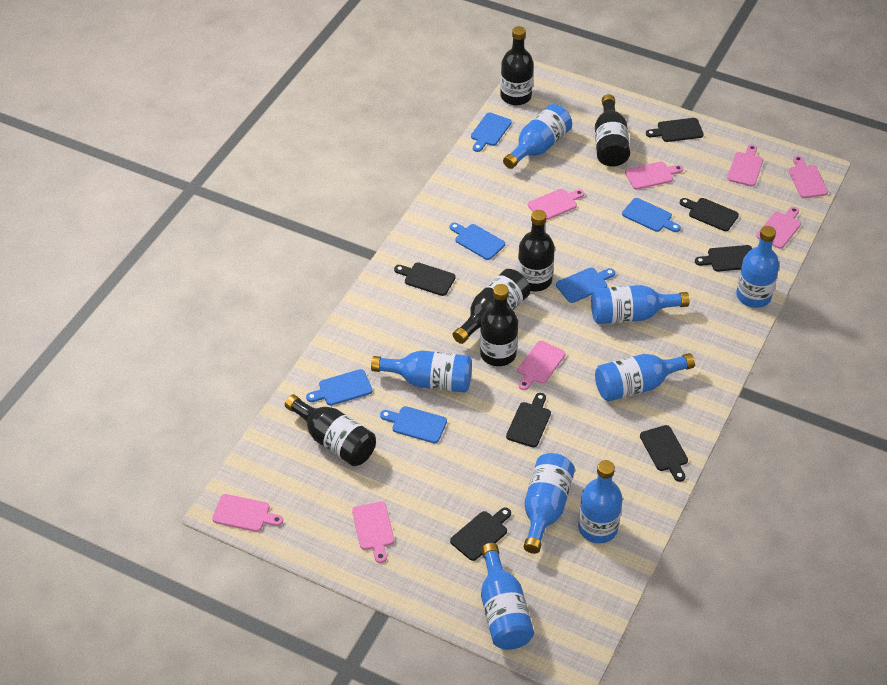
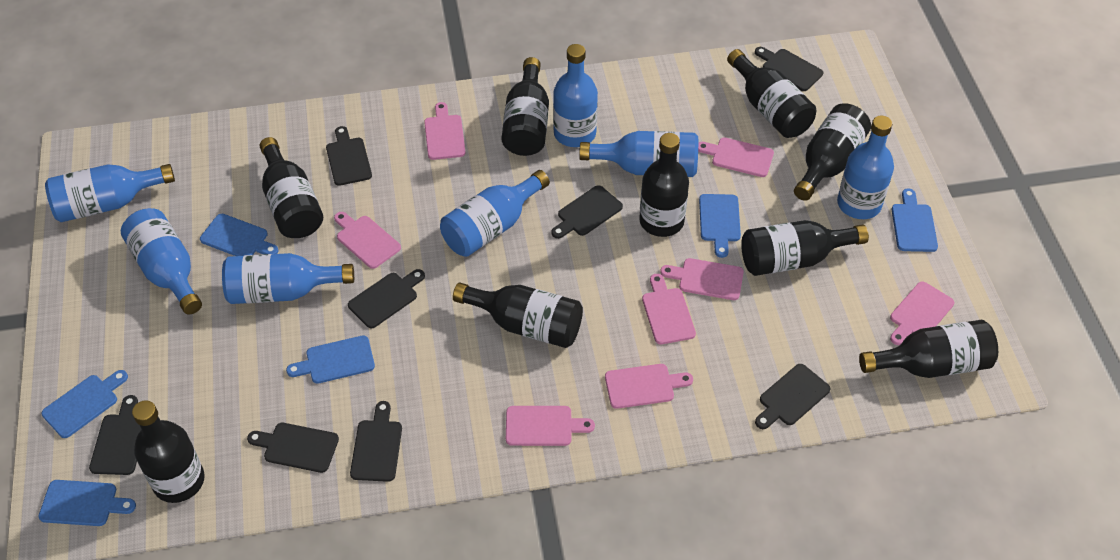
black bottle: [285,394,376,466] [453,269,530,344] [480,284,518,366] [500,26,534,105] [518,210,555,291] [595,94,630,166] = 6 -> [132,400,205,503] [260,137,323,238] [453,282,583,348] [502,57,549,156] [639,133,689,237] [727,49,816,138] [741,220,869,276] [794,103,871,201] [859,320,998,378] = 9
black cutting board: [394,262,456,296] [450,507,511,561] [506,393,551,447] [640,425,688,482] [646,118,704,142] [680,198,739,231] [695,245,752,272] = 7 -> [89,395,141,475] [247,423,339,473] [326,126,372,186] [348,269,425,328] [350,401,402,482] [551,185,623,239] [755,47,823,91] [755,364,830,429] = 8
blue bottle: [371,350,472,393] [481,543,534,650] [503,104,572,169] [524,453,575,554] [578,460,623,543] [591,285,689,324] [595,353,695,401] [736,226,779,308] = 8 -> [45,164,175,222] [121,208,202,314] [222,253,354,304] [440,170,550,257] [553,44,598,147] [579,131,698,177] [837,116,894,219] = 7

